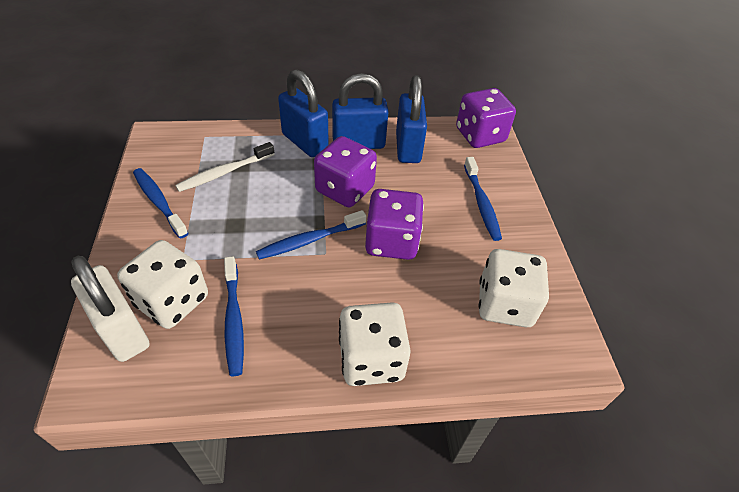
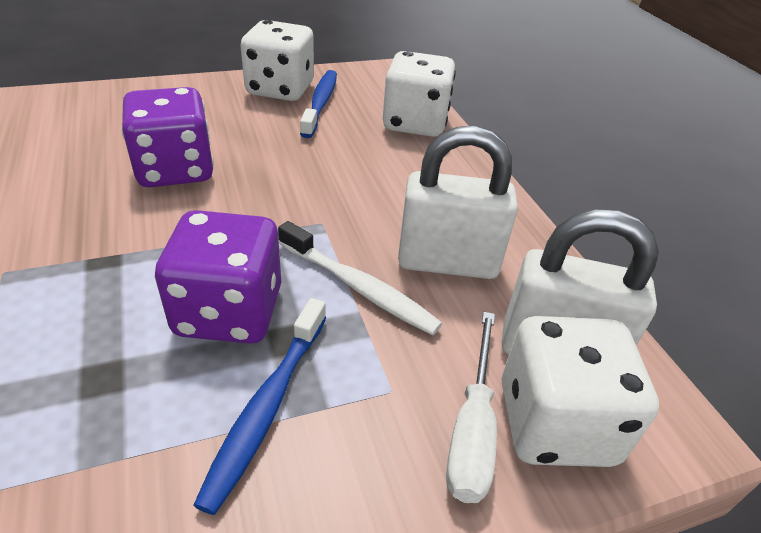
blue padlock: [278,69,329,157] [332,73,389,149] [396,75,427,163] = 3 -> none = 0
blue toothbrush: [133,168,189,239] [224,256,244,376] [256,210,366,259] [464,157,502,241] = 4 -> [193,298,326,515] [300,70,337,138] = 2
purple dice: [314,136,377,207] [365,189,424,260] [456,88,516,148] = 3 -> [121,87,214,187] [155,210,281,344] = 2
white padlock: [71,256,149,362] = 1 -> [398,126,518,279] [501,210,659,355] = 2
white screwdriver: none = 0 -> [446,312,497,503] = 1

